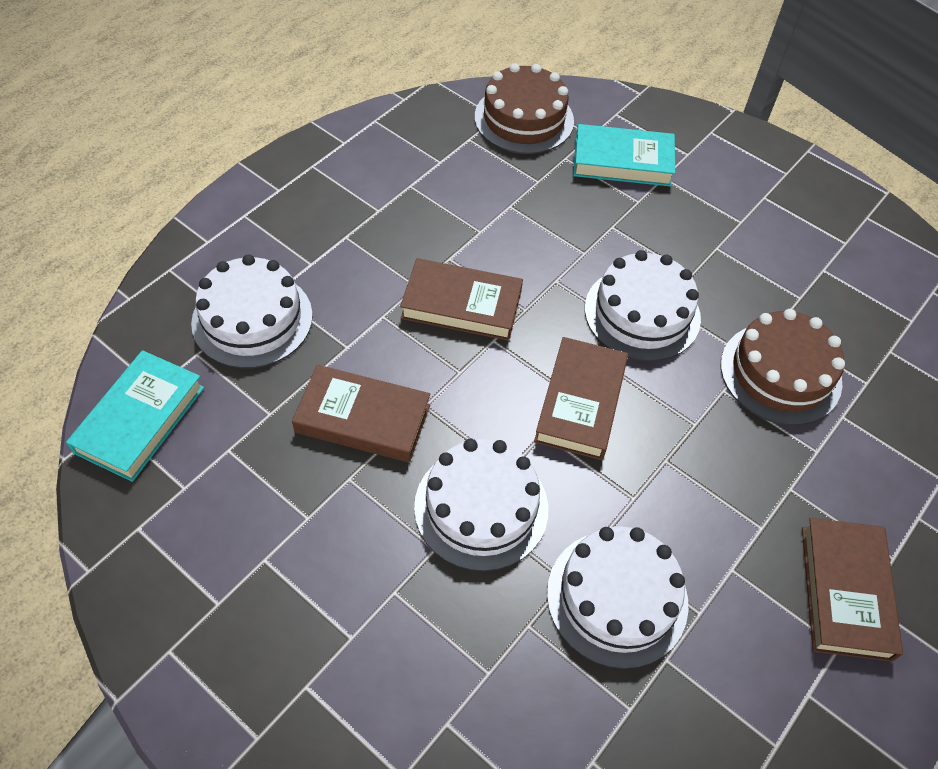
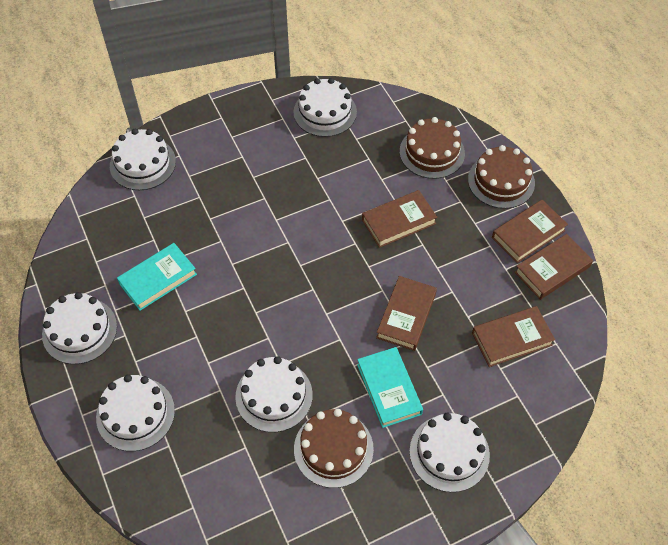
brown book: [292,365,430,463] [400,258,523,341] [534,337,628,460] [802,518,903,662] = 4 -> [362,190,437,248] [376,276,437,351] [472,306,555,367] [492,200,568,263] [515,234,593,300] = 5
brown cake: [475,63,574,154] [721,309,845,425] = 2 -> [294,409,374,488] [400,117,465,179] [468,145,535,209] = 3
white cake: [191,254,313,369] [414,439,548,571] [547,526,688,669] [585,250,701,361] = 4 -> [42,292,117,364] [96,374,175,451] [110,129,176,190] [235,356,313,432] [294,78,357,137] [410,413,490,492] = 6

